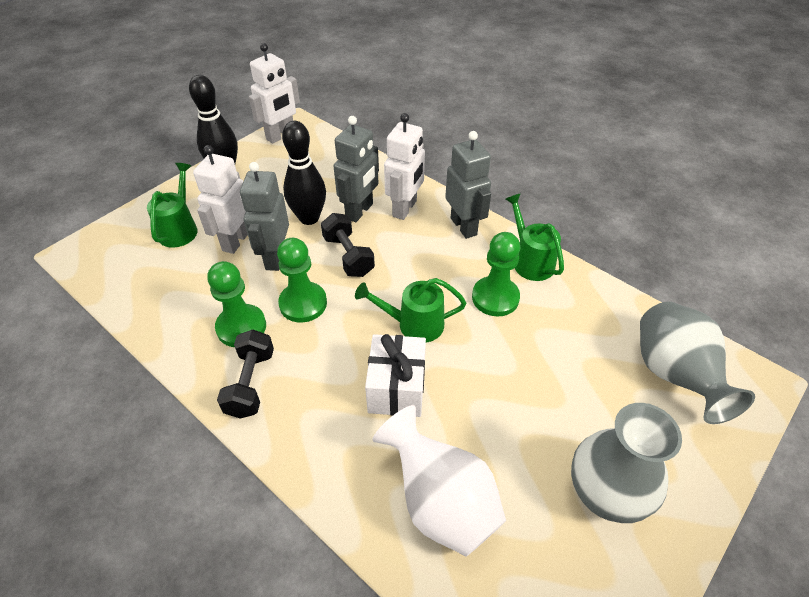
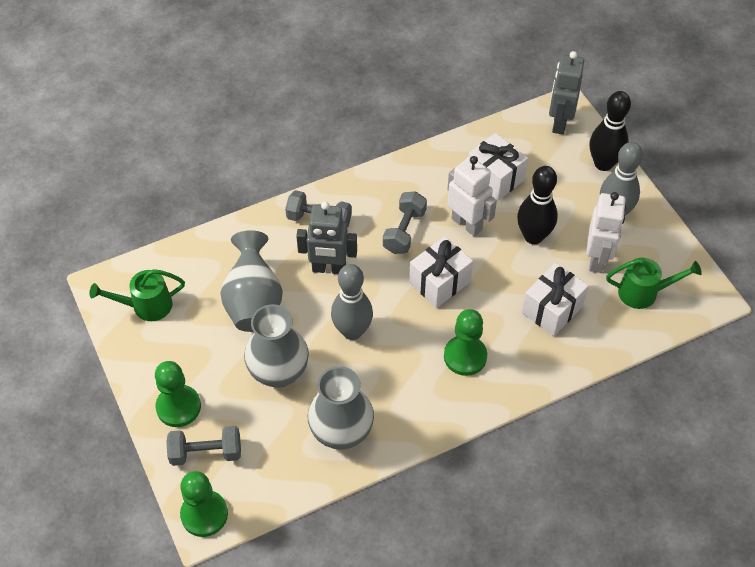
black dumbbell: [217,330,274,419] [321,213,375,277] = 2 -> none = 0
green watering can: [147,163,198,248] [355,278,466,342] [506,193,564,281] = 3 -> [90,269,185,321] [606,258,702,309] = 2
grey bowling pin: none = 0 -> [331,264,373,340] [600,142,643,216] = 2
grey dumbbell: none = 0 -> [166,426,241,466] [285,190,352,228] [383,191,427,254] = 3
grey robot: [240,162,289,271] [333,116,379,222] [445,131,491,239] = 3 -> [296,201,357,274] [549,51,584,134] = 2
grey vase: [571,403,682,523] [640,302,755,424] = 2 -> [220,230,283,332] [244,304,309,388] [308,366,374,450] = 3
white gift: [365,334,426,417] = 1 -> [409,236,473,308] [468,133,528,201] [522,263,589,336] = 3
white robot: [193,145,248,254] [249,43,300,144] [384,113,425,220] = 3 -> [447,156,497,236] [586,192,626,273] = 2
white vase: [372,405,506,556] = 1 -> none = 0

